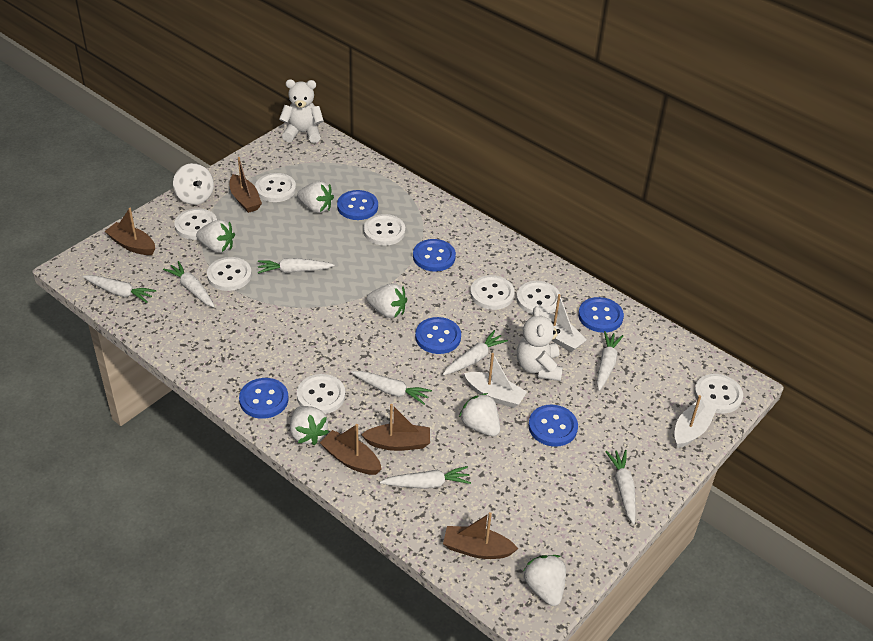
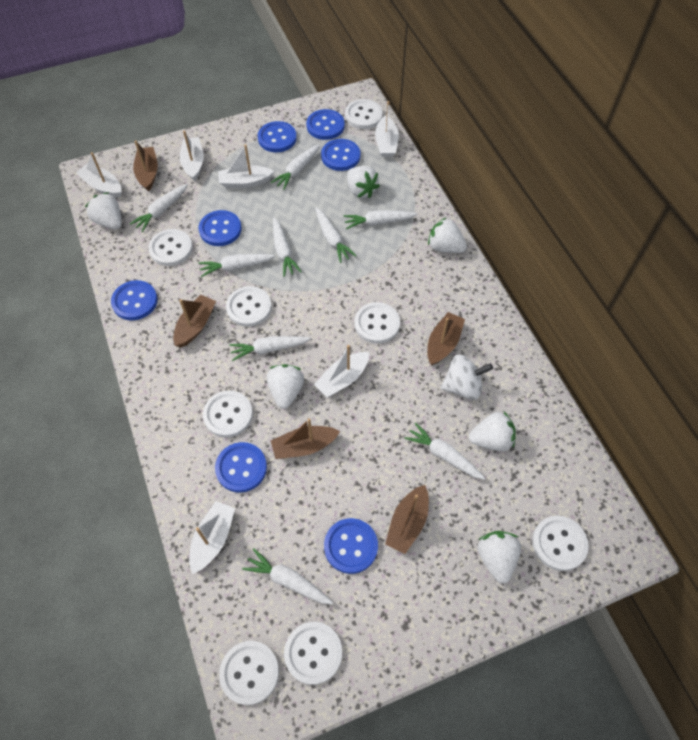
blue button: [239,378,289,419] [337,190,378,220] [413,239,456,272] [415,317,461,354] [528,405,578,447] [578,297,624,333] = 6 -> [111,280,158,320] [199,210,241,246] [215,442,267,493] [258,121,297,152] [306,109,345,140] [321,139,360,171] [324,518,378,574] = 7
white boat: [464,353,527,408] [540,294,587,352] [674,395,717,448] = 3 -> [76,152,121,198] [180,130,204,181] [189,501,235,574] [218,144,274,188] [314,345,369,397] [375,101,399,157] = 6
white carrot: [83,275,156,303] [163,261,215,307] [258,258,335,274] [351,371,432,405] [380,466,471,489] [442,330,508,376] [597,331,623,391] [606,450,636,525] = 8 -> [130,184,188,232] [198,254,275,277] [229,336,312,361] [242,549,333,604] [271,144,320,190] [273,218,302,277] [315,207,356,263] [344,210,417,229] [404,422,486,480] = 9
white teddy bear: [279,79,324,143] [517,306,563,381] = 2 -> none = 0

